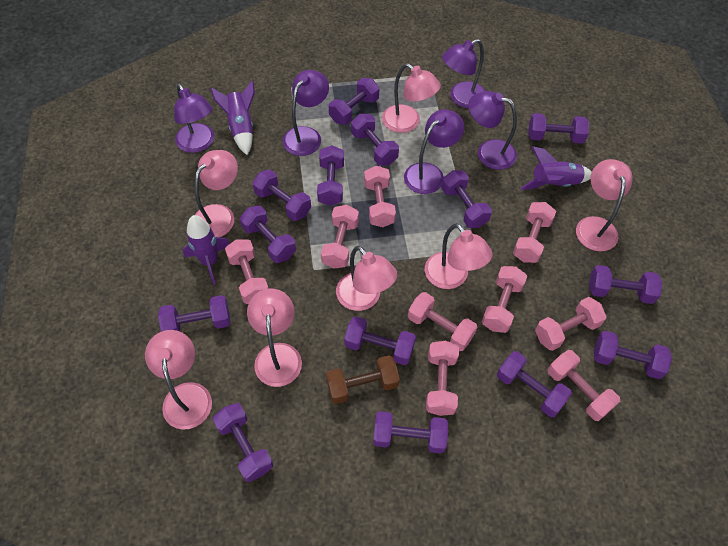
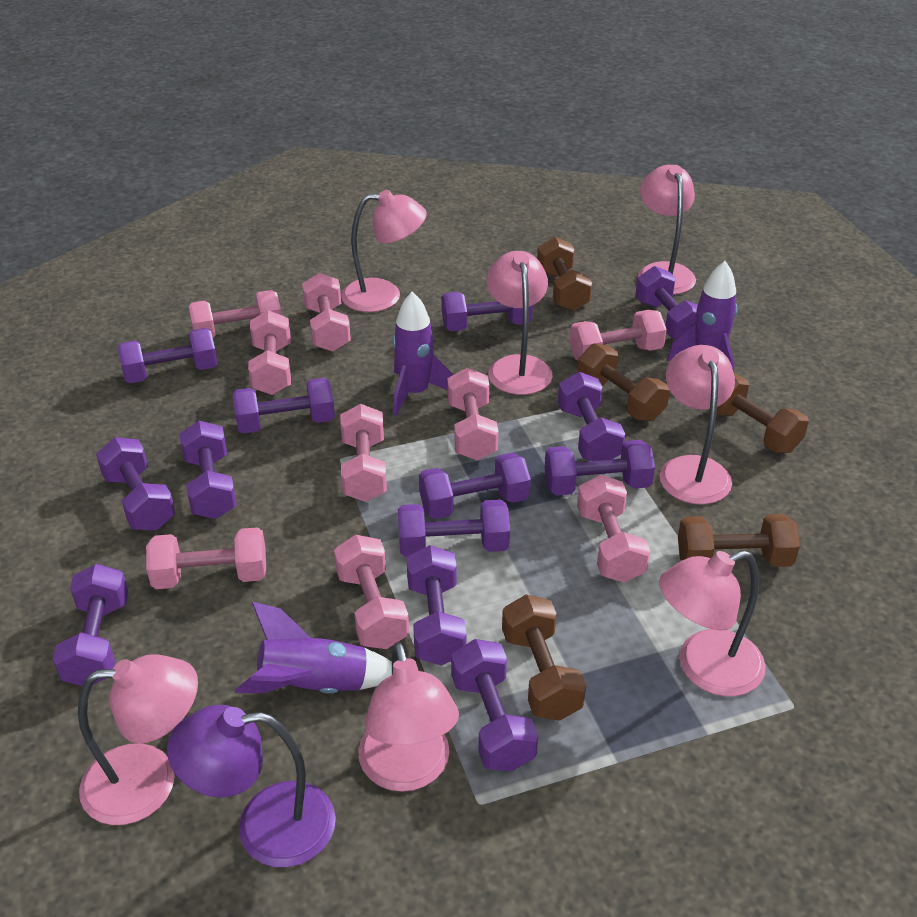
brown dumbbell: [326,355,400,404] = 1 -> [502,595,586,721] [537,237,592,311] [577,343,670,421] [678,514,800,567] [709,374,809,453] = 5
purple dumbbell: [158,295,230,332] [213,403,273,482] [240,205,296,263] [253,169,311,221] [317,145,344,206] [329,78,380,125] [344,316,416,365] [351,114,399,166] [373,411,448,454] [441,170,492,228] [497,351,572,417] [528,113,589,144] [589,265,663,304] [594,331,672,379] = 14 -> [53,564,129,686] [96,437,175,530] [118,328,218,383] [179,421,237,519] [233,378,335,434] [398,499,510,557] [406,545,466,666] [419,453,531,519] [441,292,533,331] [451,639,538,771] [544,440,655,495] [558,372,625,461] [635,266,698,339] = 13
purple lamp: [174,84,214,153] [282,70,329,156] [404,109,464,194] [442,39,485,108] [468,91,517,170] = 5 -> [167,705,336,867] = 1

